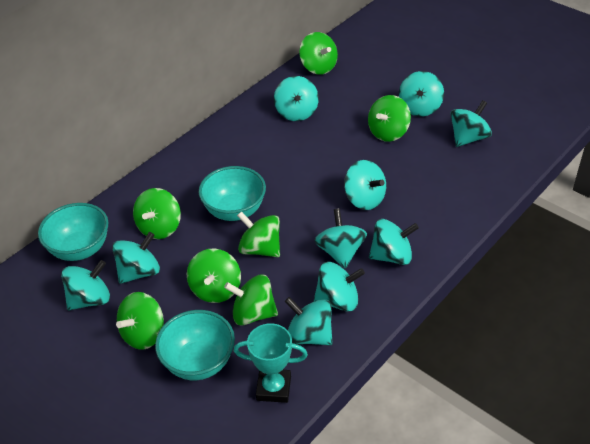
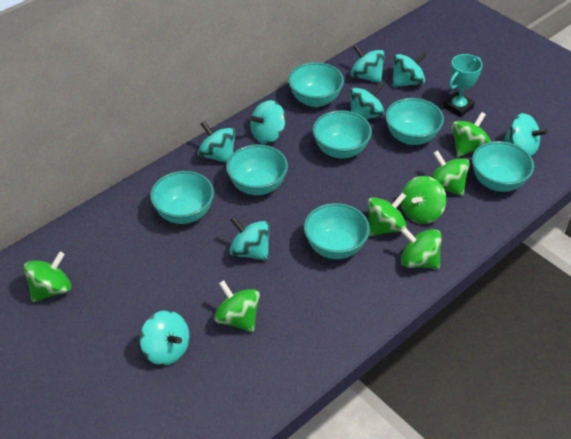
turquoise bowl: [38,203,109,261] [155,310,235,380] [199,166,266,221] = 3 -> [150,171,214,224] [226,144,288,195] [288,62,344,107] [304,203,370,259] [313,110,372,158] [385,98,444,145] [472,141,534,192] = 7
turquoise spinning top: [61,260,110,310] [112,232,160,284] [274,76,319,121] [285,297,333,346] [314,209,367,268] [314,262,365,312] [344,160,386,210] [369,219,419,265] [399,71,444,117] [450,100,492,147] = 10 -> [140,310,189,366] [198,121,236,163] [229,216,270,261] [250,100,286,144] [350,44,385,83] [350,82,385,119] [392,51,427,87] [504,113,548,156] = 8

